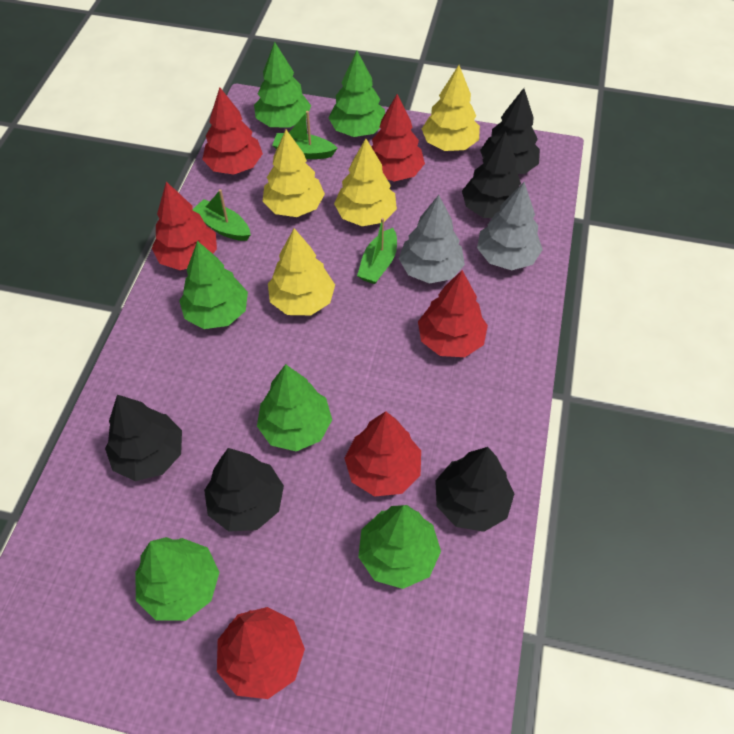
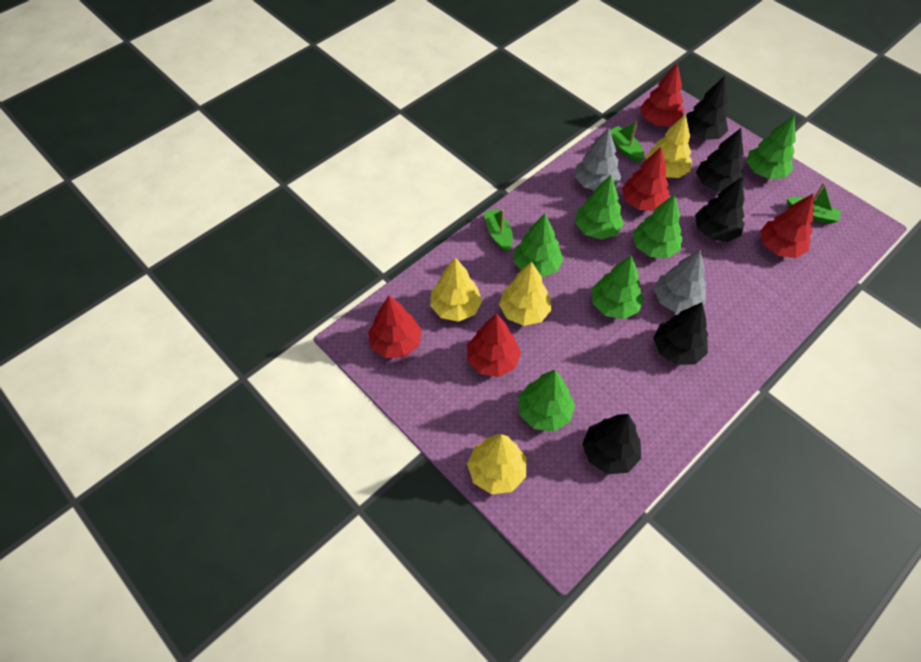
red tree: [152,182,217,270] [202,87,263,175] [217,607,305,699] [344,411,421,497] [371,94,425,181] [418,270,488,357] = 6 -> [368,295,422,358] [467,313,521,377] [622,147,669,211] [640,62,684,126] [760,194,814,258] = 5

